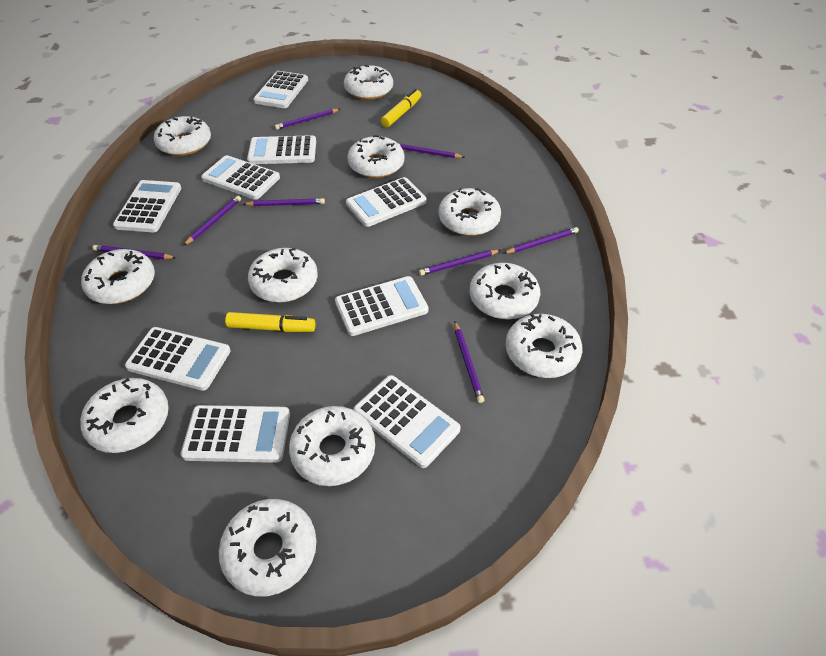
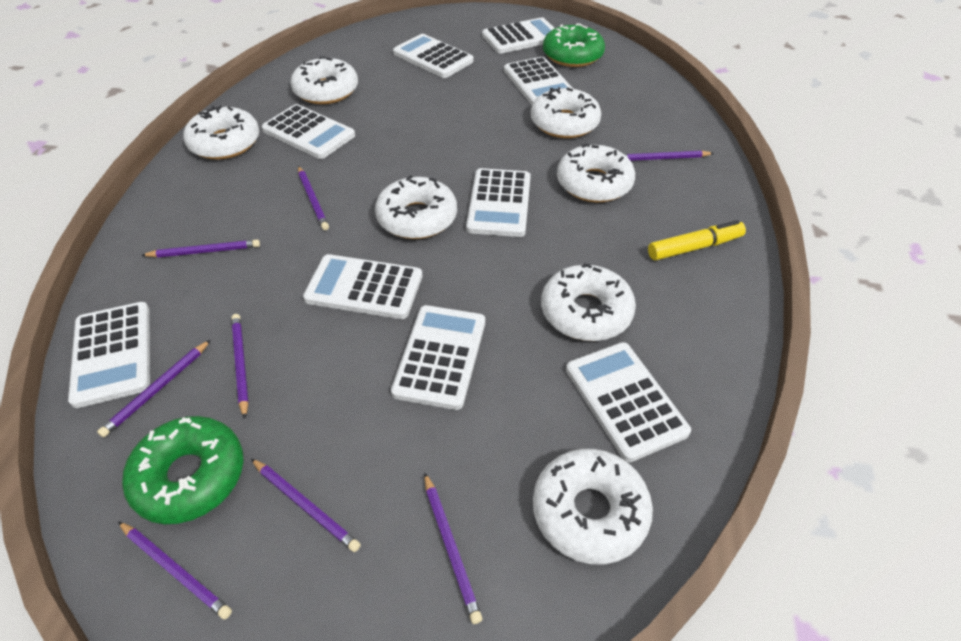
green donut: none = 0 -> [122,416,244,524] [543,23,605,67] = 2
white donut: [80,378,169,453] [81,249,155,304] [154,116,211,156] [219,499,316,597] [248,248,318,303] [289,406,375,486] [344,65,393,100] [347,135,404,178] [439,188,501,236] [470,263,540,320] [505,314,583,378] = 11 -> [183,106,259,160] [291,56,358,104] [375,175,457,239] [531,87,601,138] [533,449,653,564] [541,263,636,341] [557,144,635,202] = 7
yellow marker: [225,312,315,332] [381,89,421,127] = 2 -> [648,220,746,261] = 1

